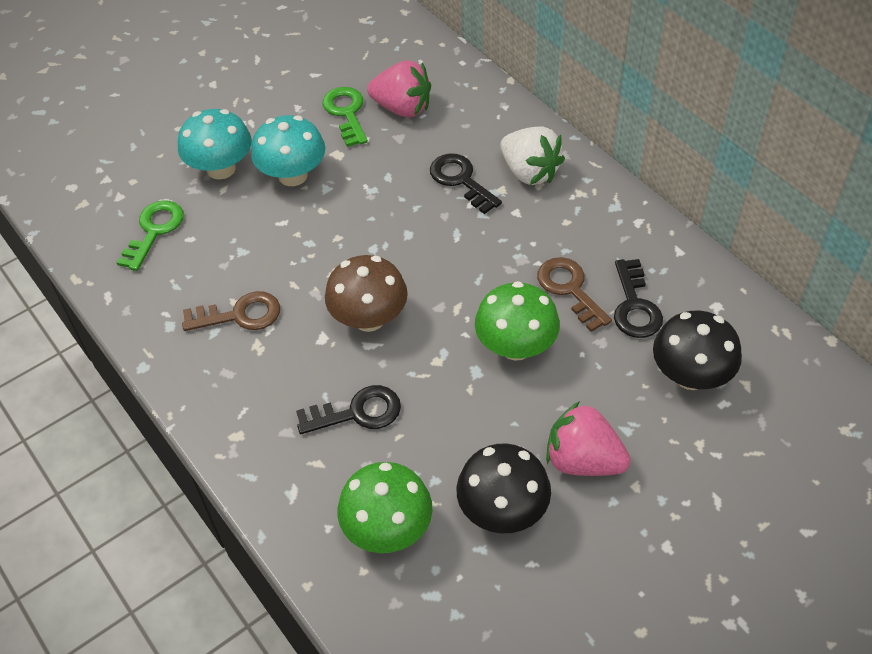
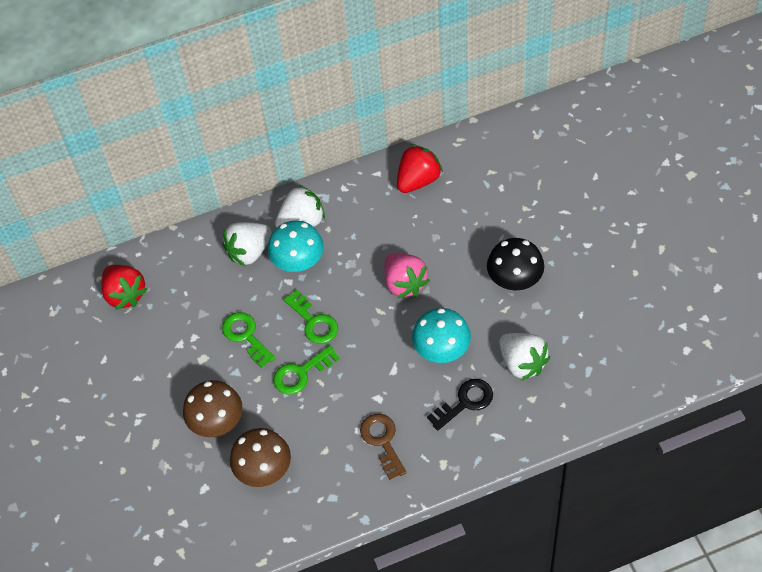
black key: [296,385,401,434] [430,153,502,214] [614,259,663,338] = 3 -> [427,379,493,431] = 1
black mushroom: [456,443,551,533] [653,311,742,390] = 2 -> [487,238,544,290] = 1
brown key: [182,291,280,331] [537,257,612,332] = 2 -> [360,414,407,480] = 1
brown mushroom: [325,255,408,332] = 1 -> [183,380,243,437] [230,428,291,487] = 2
green key: [117,200,184,271] [322,87,368,147] = 2 -> [222,312,275,368] [273,345,340,394] [284,290,338,344] = 3
green mushroom: [338,462,432,553] [475,281,560,361] = 2 -> none = 0
pink strawberry: [367,60,431,117] [546,401,631,476] = 2 -> [384,253,430,299] = 1
red strawberry: none = 0 -> [101,265,148,310] [397,144,443,193] = 2
white strawberry: [500,126,565,185] = 1 -> [222,222,272,267] [275,185,325,228] [499,333,550,381] = 3

